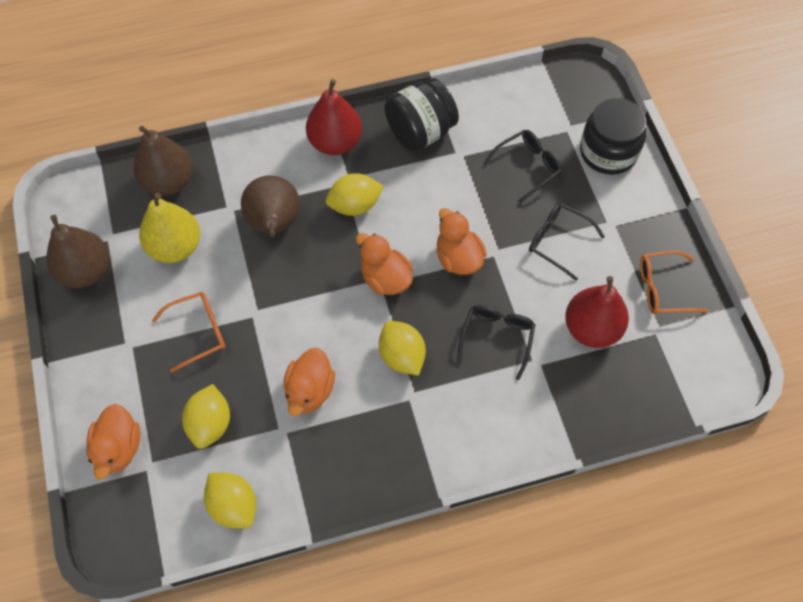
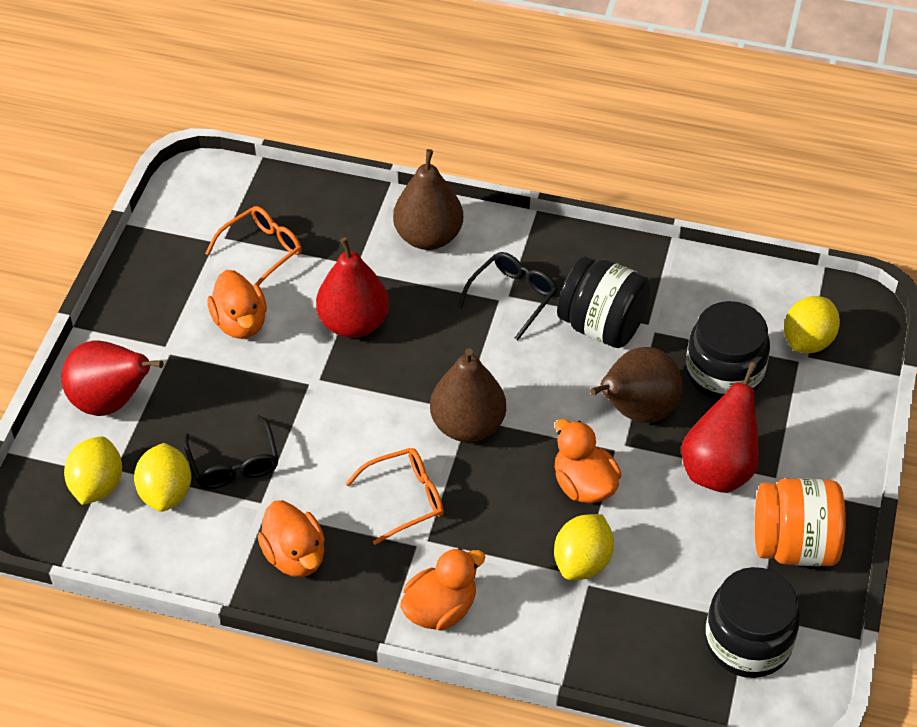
black glasses: [457,305,535,380] [483,130,562,204] [529,203,605,281] = 3 -> [183,415,279,489] [458,252,558,340] = 2
black jar: [385,78,459,152] [580,98,647,175] = 2 -> [557,256,651,348] [686,301,770,400] [705,567,800,678] = 3
orange jar: none = 0 -> [755,478,846,566] = 1
red pear: [306,79,362,155] [565,276,629,348] = 2 -> [61,341,164,416] [316,237,389,338] [681,362,759,493] = 3
yellow pear: [139,193,200,263] = 1 -> none = 0

